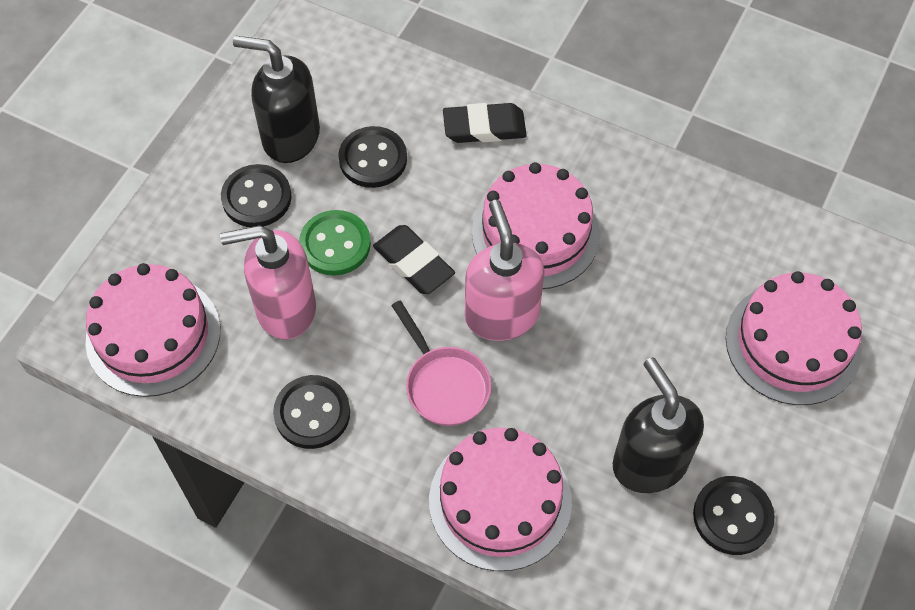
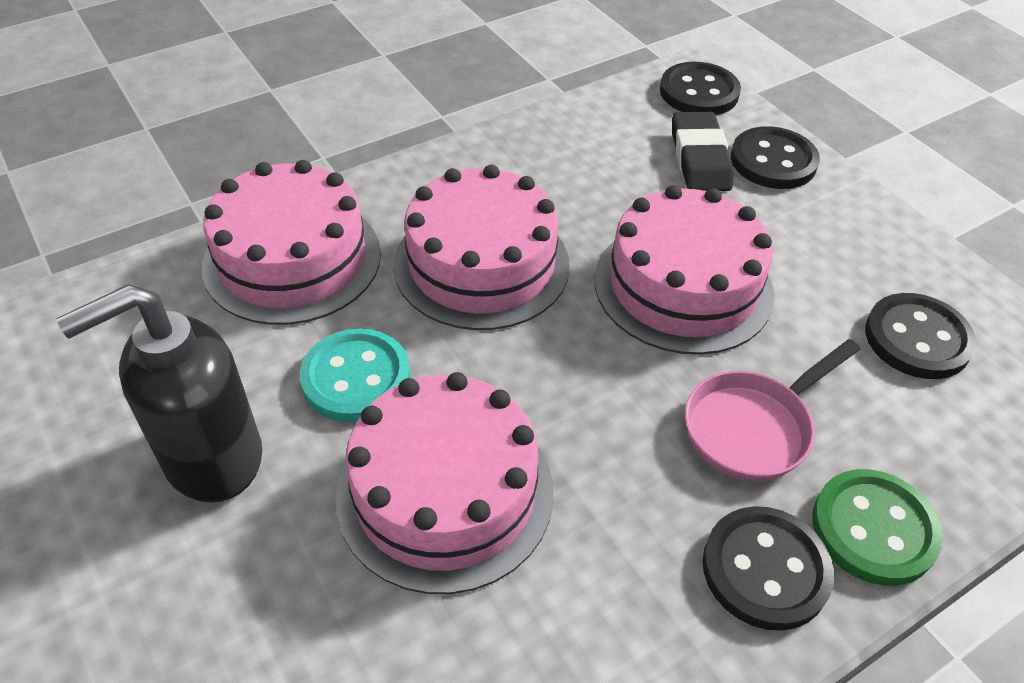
black eraser: [373,225,455,294] [443,103,527,143] = 2 -> [672,112,733,191] = 1
black soap dispenser: [233,35,320,163] [613,357,704,493] = 2 -> [57,284,262,503] = 1
pink soap dispenser: [220,225,316,339] [465,200,545,341] = 2 -> none = 0
turquoise button: none = 0 -> [300,328,410,422] = 1

